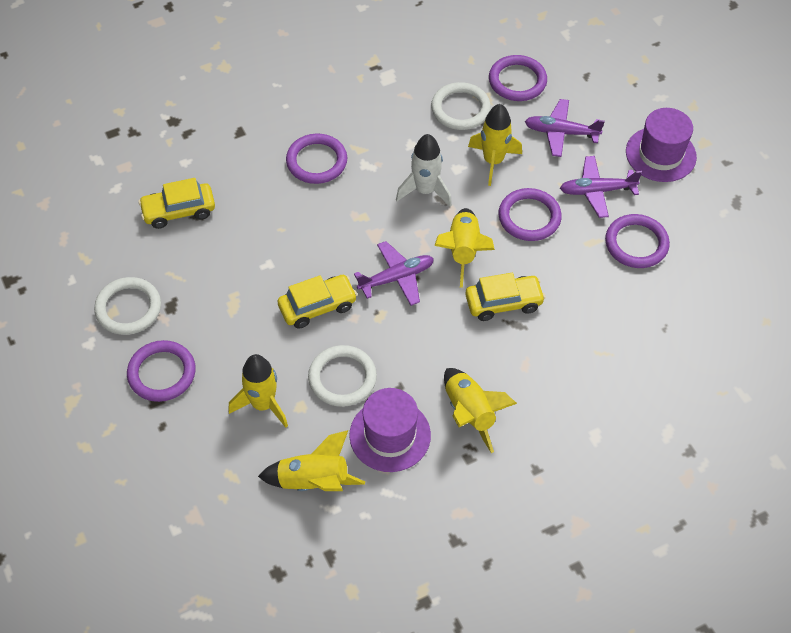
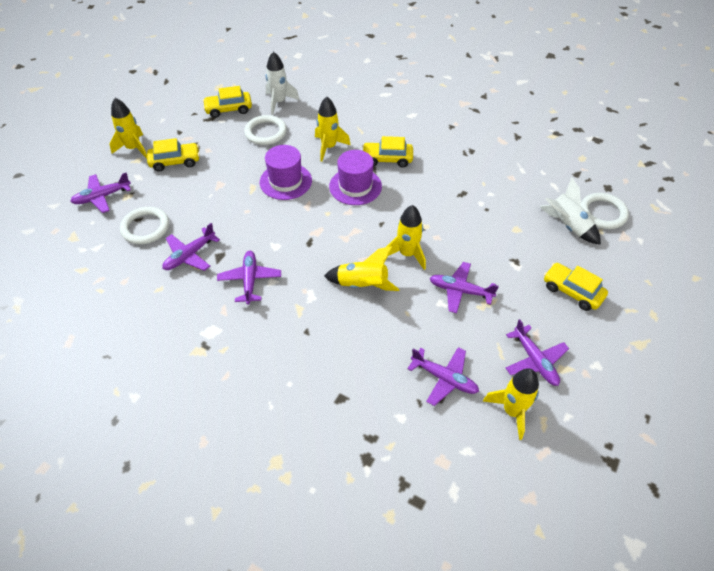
purple plane: [354,241,434,306] [525,99,605,157] [560,156,642,218] = 3 -> [70,173,131,213] [162,223,220,271] [217,251,281,304] [407,347,479,406] [430,262,499,313] [505,319,569,386] = 6
purple ring: [127,340,196,402] [286,134,347,184] [489,55,547,101] [498,188,562,241] [605,214,670,268] = 5 -> none = 0
white rocket: [396,134,452,207] = 1 -> [266,51,299,115] [540,177,601,245] = 2
yellow car: [138,178,215,229] [278,275,357,329] [465,273,545,321] = 3 -> [147,138,200,172] [203,86,252,118] [362,136,413,168] [544,263,608,311] = 4

